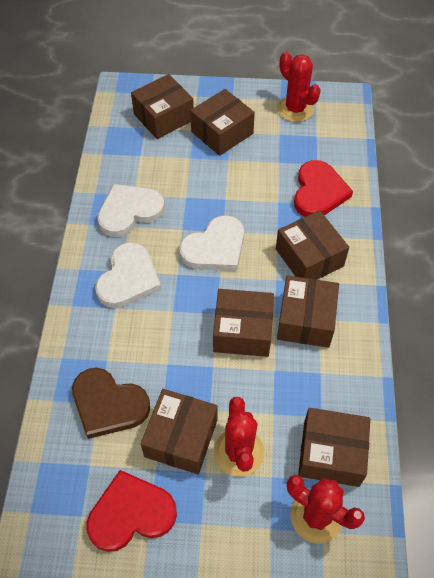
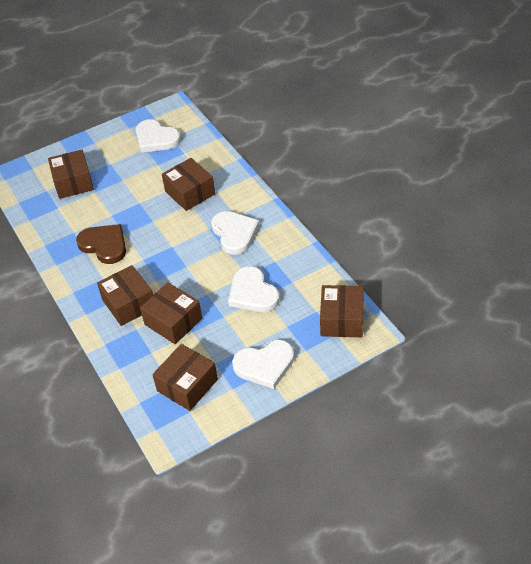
brown box: [131,74,194,139] [141,389,217,474] [190,89,255,156] [213,289,274,357] [276,211,349,280] [277,275,339,348] [298,408,370,487] = 7 -> [48,150,94,199] [97,265,153,326] [140,282,202,344] [152,344,218,411] [162,158,215,211] [320,285,364,337] = 6
red cactus: [214,397,264,477] [277,52,321,122] [287,475,365,544] = 3 -> none = 0
red heart: [86,470,177,552] [294,160,353,217] = 2 -> none = 0
white heart: [95,242,161,308] [97,184,165,237] [179,215,244,271] = 3 -> [136,119,181,153] [211,211,259,255] [228,266,280,312] [232,339,294,389] = 4

